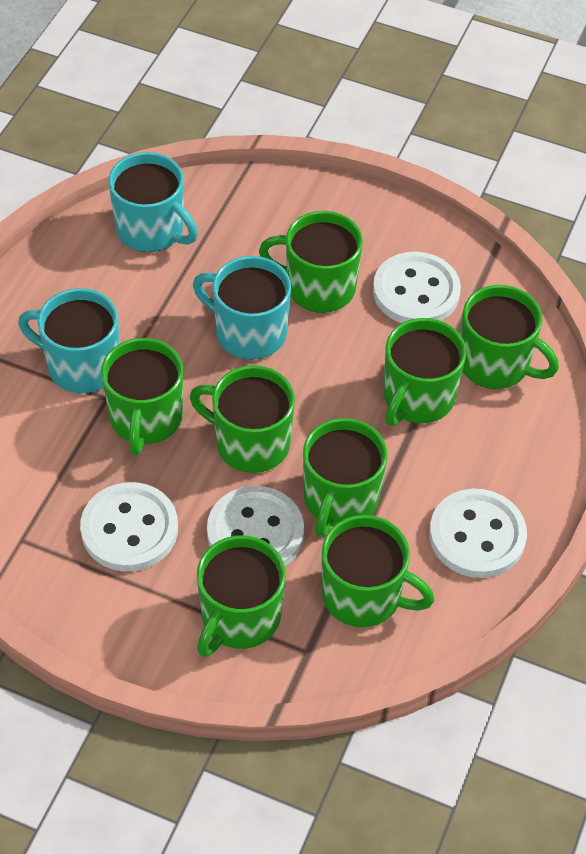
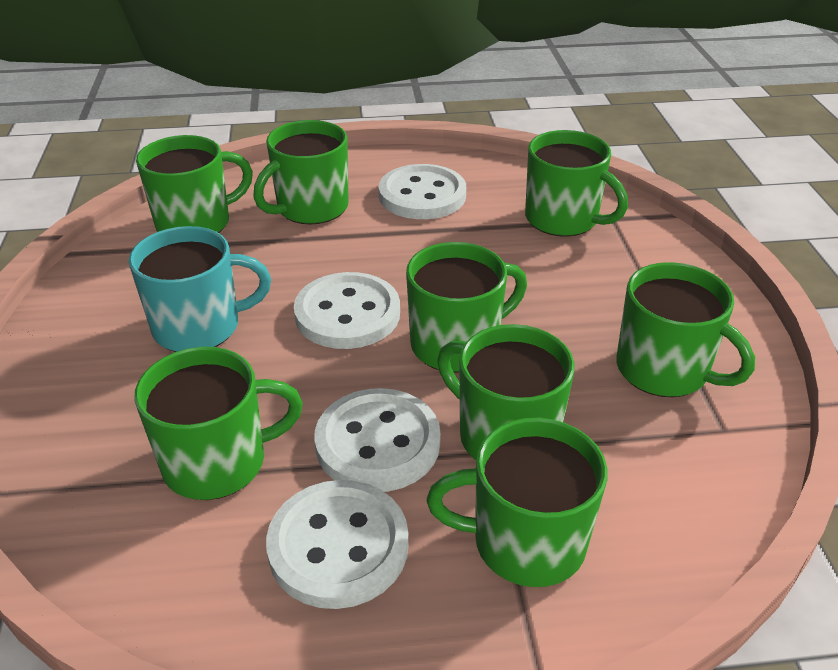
turquoise mug: [18,288,119,393] [108,152,198,252] [193,256,291,360] = 3 -> [129,226,271,352] = 1

